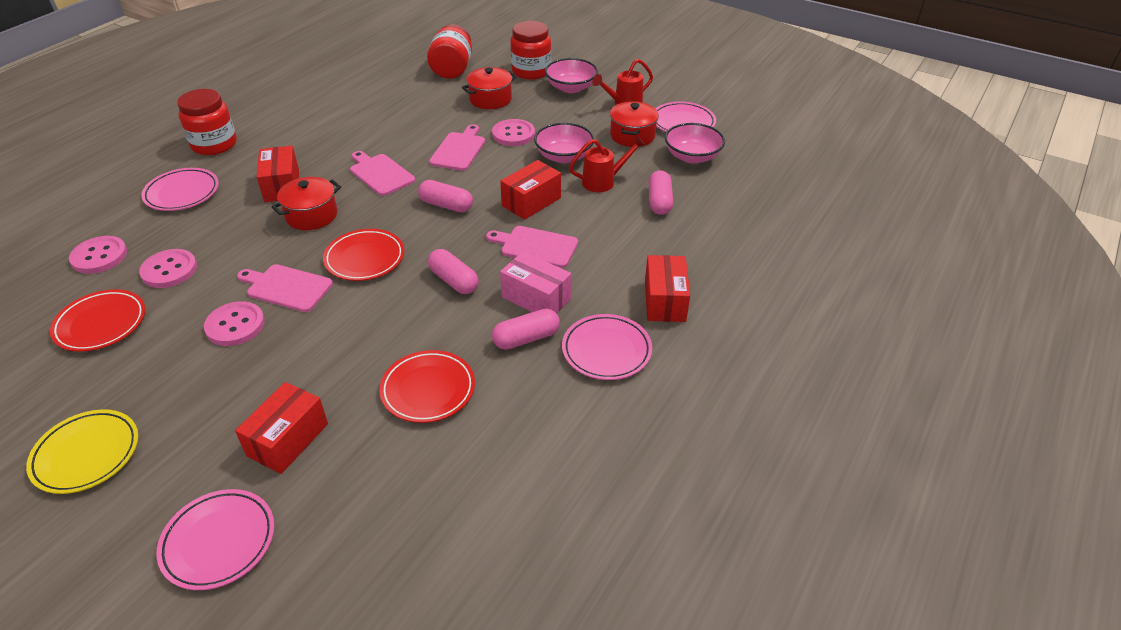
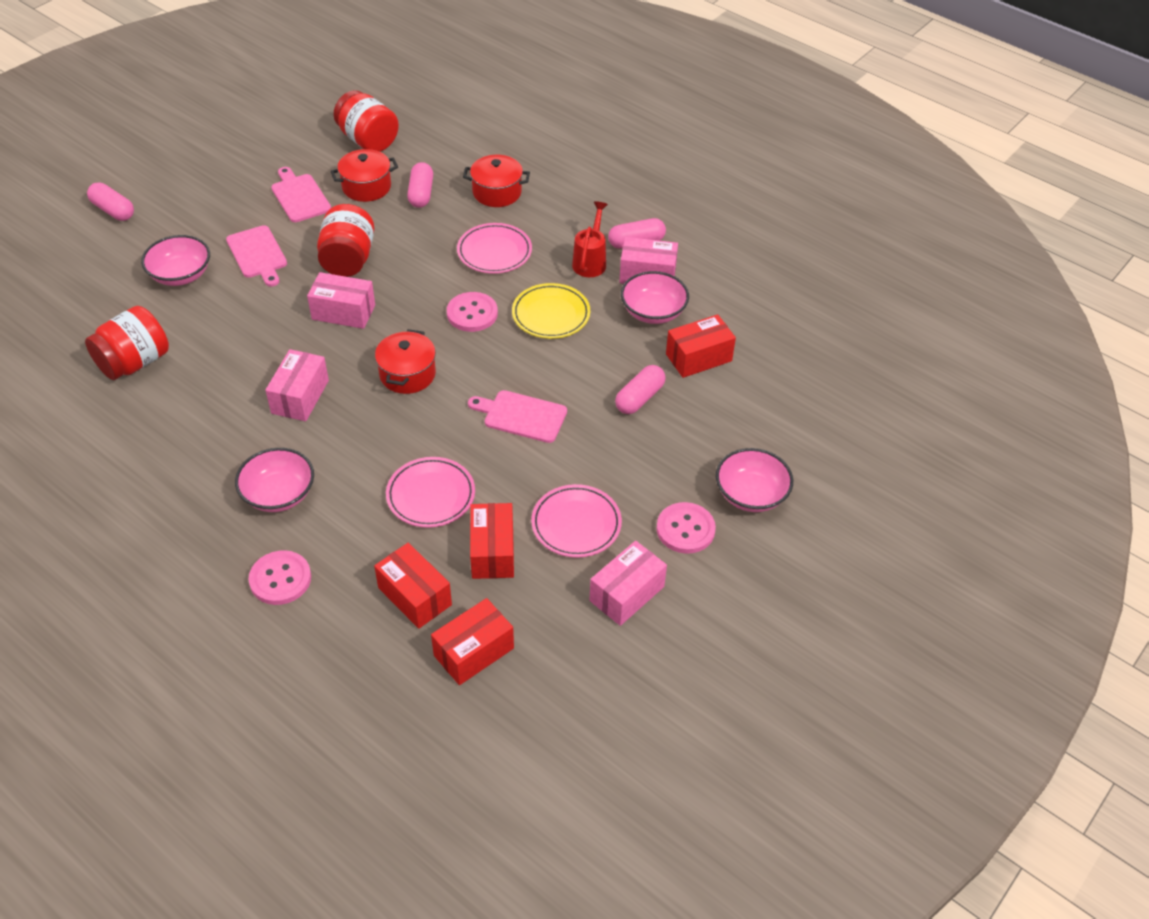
pink bowl: [534,123,594,163] [545,58,598,93] [665,123,725,164] = 3 -> [141,235,210,286] [235,448,314,512] [621,271,689,324] [716,448,793,512] = 4
pink box: [500,251,571,314] = 1 -> [265,349,329,421] [307,272,375,329] [589,541,667,626] [619,237,678,284] = 4
pink button: [69,236,127,274] [139,249,197,288] [204,301,265,346] [492,119,535,146] = 4 -> [249,550,311,605] [447,292,498,332] [656,502,716,554] = 3
pink cutting board: [237,264,333,312] [350,151,415,196] [429,124,485,171] [486,226,578,268] = 4 -> [226,225,287,287] [271,167,331,222] [468,390,567,443] = 3
pink plate: [141,168,219,211] [156,489,274,590] [562,314,652,380] [655,102,716,132] = 4 -> [386,457,475,528] [457,223,532,274] [531,484,622,558] = 3
red plate: [50,289,145,352] [323,229,404,281] [379,350,475,423] = 3 -> none = 0
red watering can: [569,136,646,192] [592,59,653,105] = 2 -> [572,201,608,277] = 1

